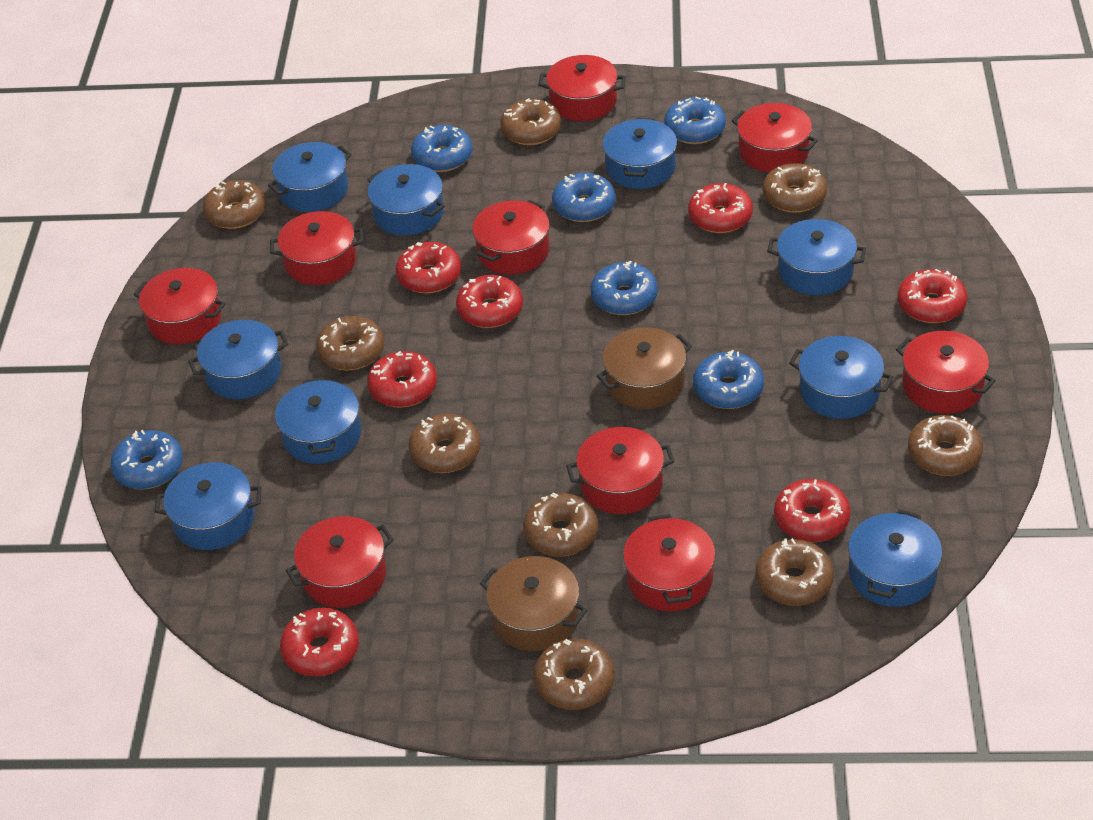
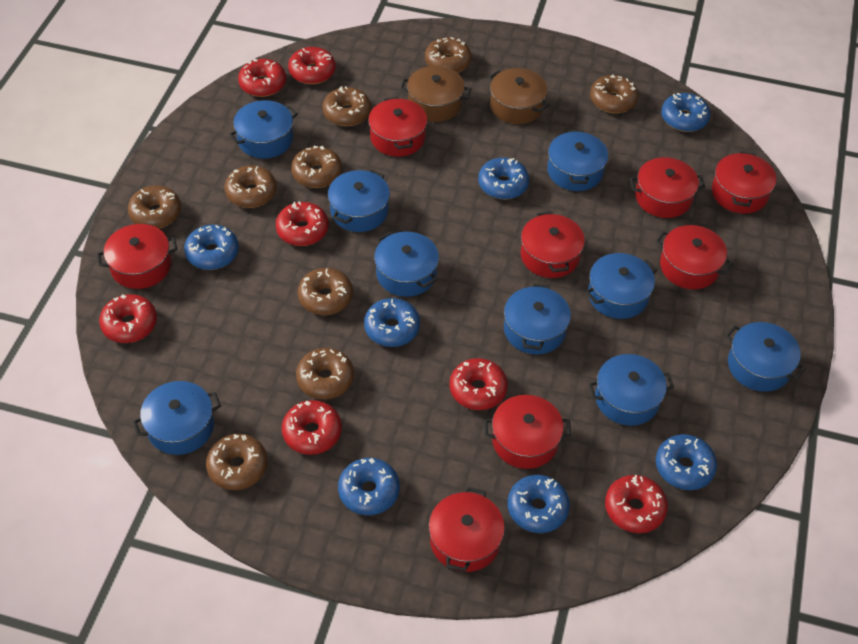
blue donut: [110,430,183,490] [411,125,473,172] [552,173,616,222] [590,261,658,315] [664,97,726,144] [693,350,764,409] = 6 -> [184,225,239,270] [338,458,400,515] [364,298,420,347] [478,158,529,200] [507,475,570,533] [656,434,717,490] [661,93,710,132] = 7
red pot: [134,268,226,344] [270,211,364,285] [286,516,394,608] [472,200,550,274] [538,55,626,121] [566,427,675,514] [623,514,716,611] [732,103,818,172] [896,331,996,414] = 9 -> [97,224,177,289] [368,97,427,157] [429,487,505,572] [484,395,571,469] [521,211,585,278] [630,157,705,218] [656,225,733,289] [712,151,776,214] = 8

